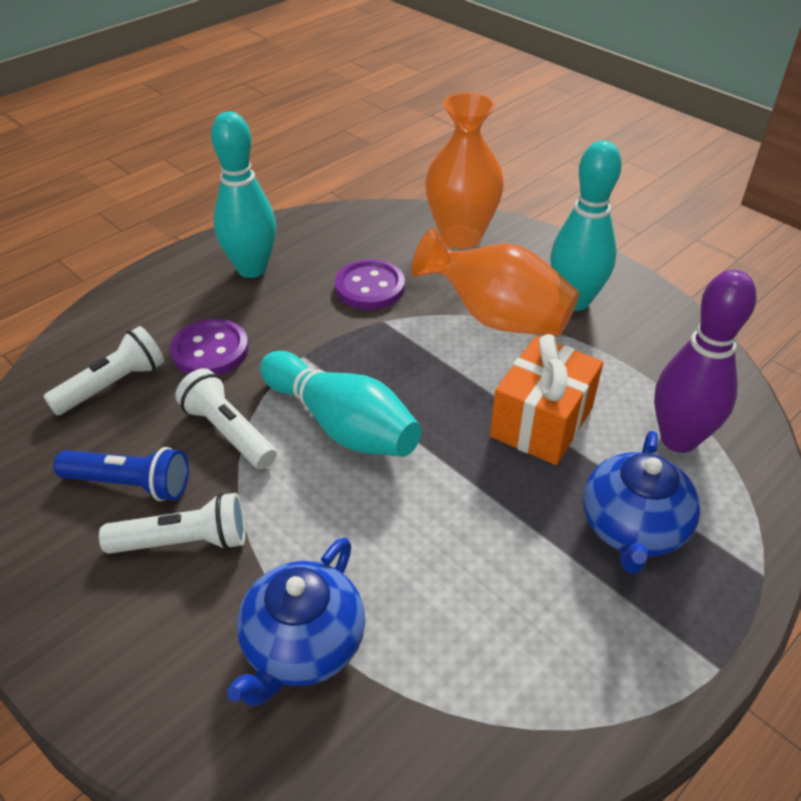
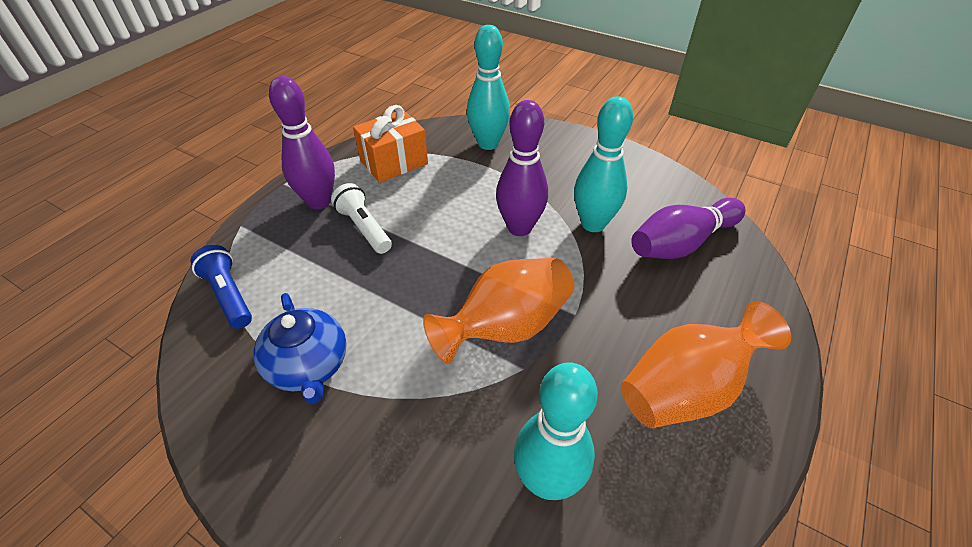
blue teapot: [227,537,365,706] [583,431,700,574] = 2 -> [254,293,347,404] = 1
purple bowling pin: [654,270,756,453] = 1 -> [269,76,335,209] [496,100,548,236] [631,198,746,259] = 3
purple button: [170,319,249,375] [335,259,405,310] = 2 -> none = 0
white flashlight: [43,326,164,416] [99,493,246,554] [175,368,277,469] = 3 -> [331,183,392,254] = 1

